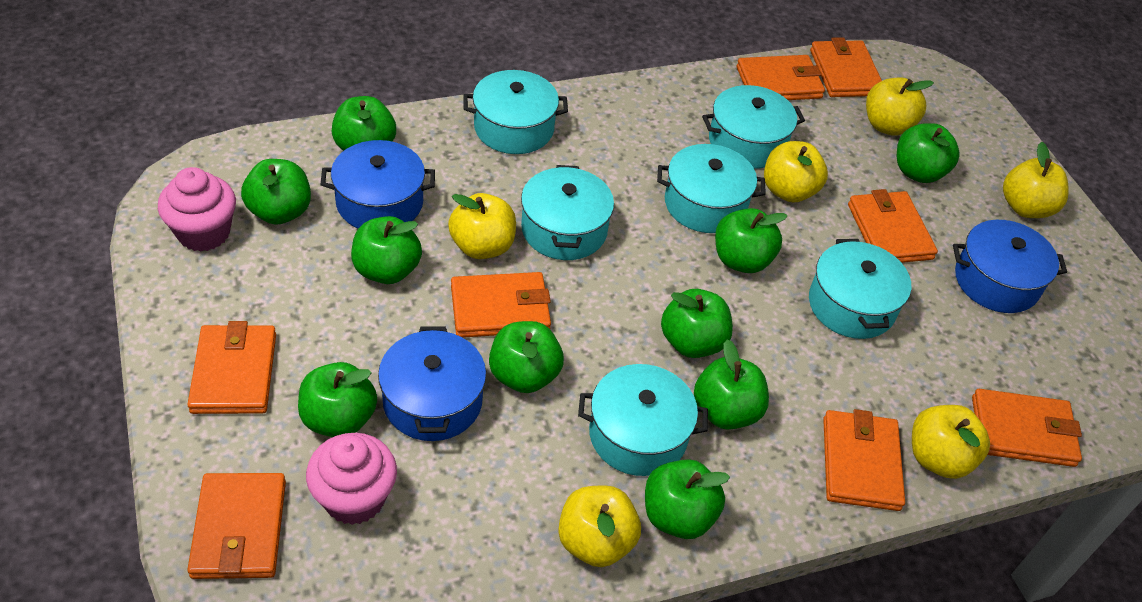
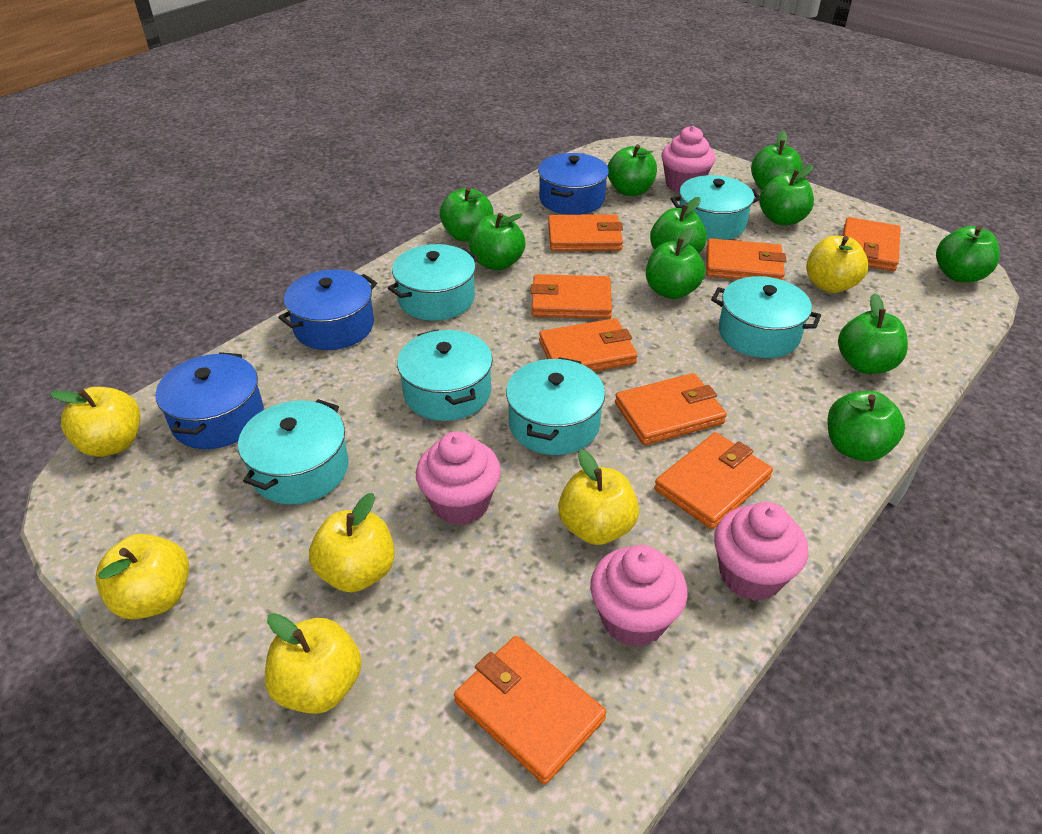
pink cupcake: [158,167,236,252] [306,433,397,525] = 2 -> [416,431,501,525] [590,545,688,647] [661,126,715,193] [714,502,808,601] = 4

